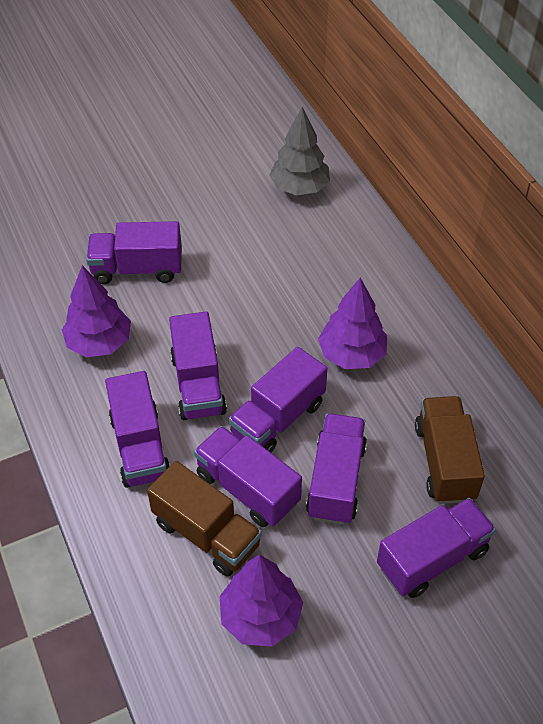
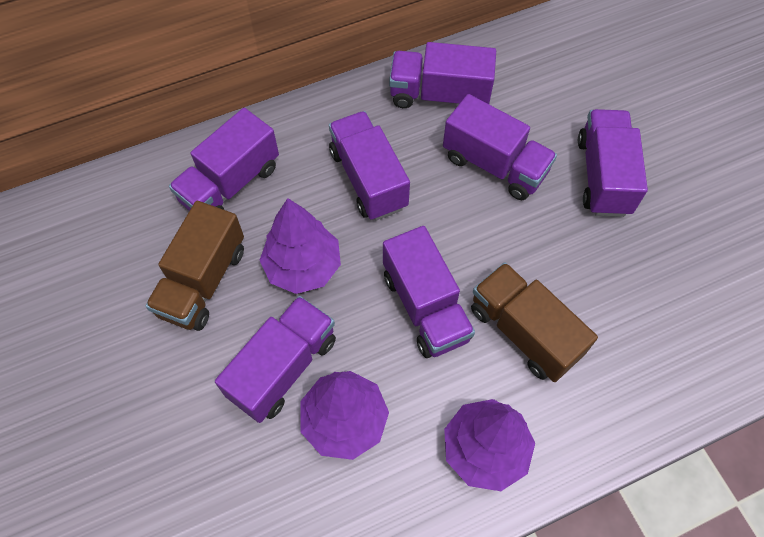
grey tree: [269,107,330,196] = 1 -> none = 0

